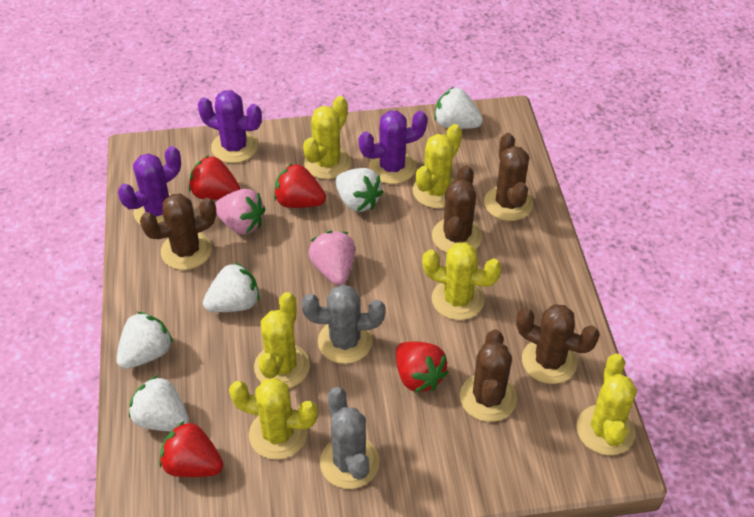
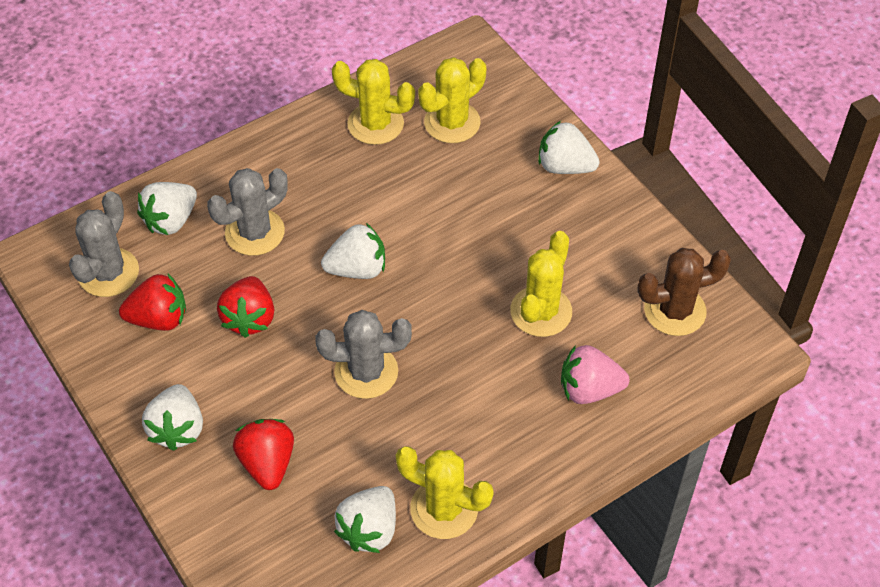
brown cactus: [140,194,216,270] [432,165,482,253] [460,329,517,422] [484,133,533,221] [516,304,600,384] = 5 -> [637,248,731,336] = 1
grey cactus: [302,284,385,364] [320,387,380,489] = 2 -> [69,191,139,297] [207,168,288,256] [315,310,412,399] = 3
pink strawberry: [215,189,266,234] [308,231,355,285] = 2 -> [561,345,629,404] = 1
purple cactus: [118,146,181,225] [198,90,262,163] [359,111,427,184] = 3 -> none = 0
red strawberry: [159,421,223,477] [189,155,240,200] [274,163,326,208] [396,342,448,393] = 4 -> [119,274,186,331] [217,276,274,338] [233,419,294,490] = 3
yellow cactus: [229,378,318,460] [254,292,310,388] [303,96,351,179] [413,124,462,208] [422,242,502,320] [577,354,637,455] = 6 -> [332,59,415,145] [396,446,494,539] [418,57,486,143] [510,231,572,337] = 4

